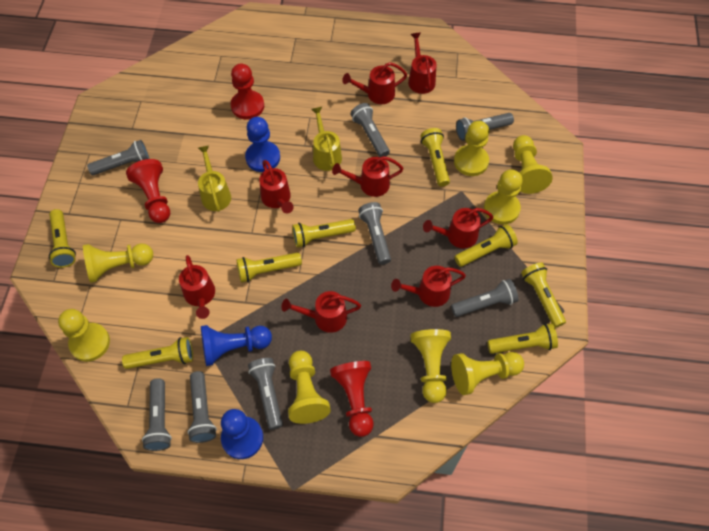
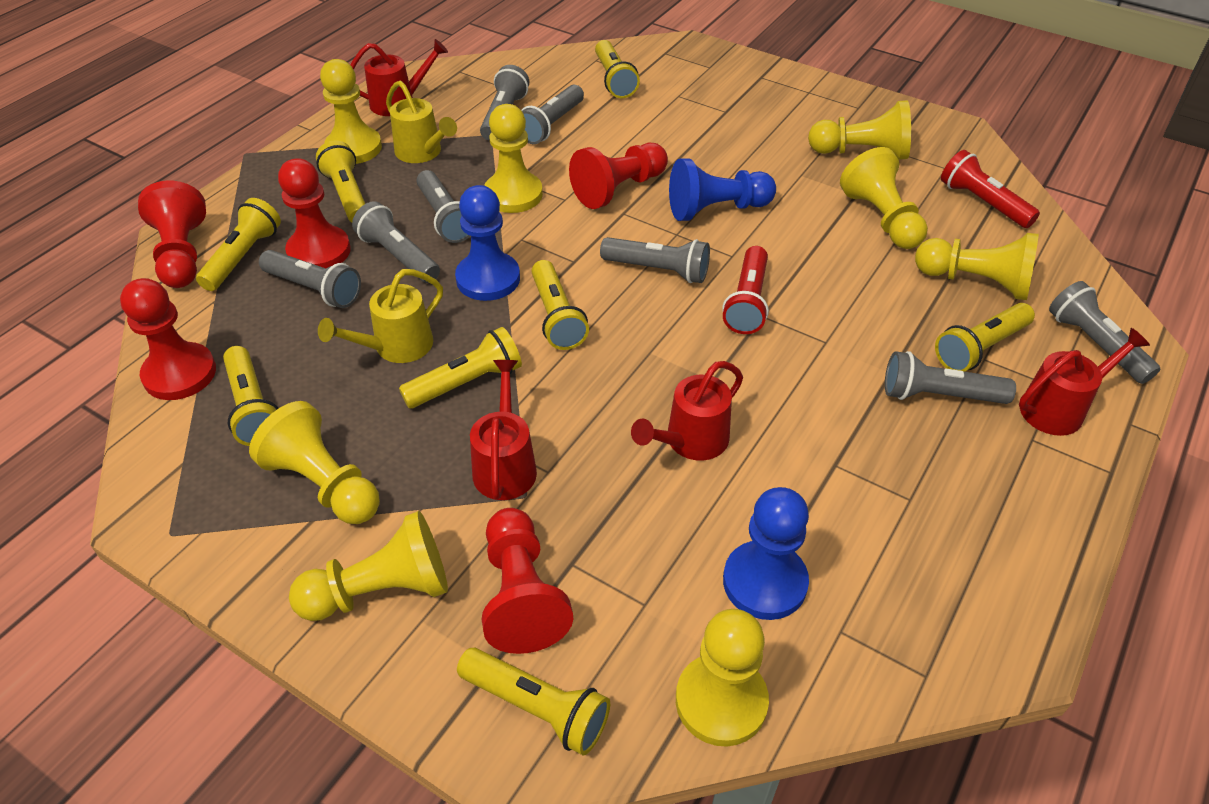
red flashlight: none = 0 -> [722,246,769,334] [941,150,1040,228] = 2
red pawn: [126,159,170,223] [231,64,264,120] [330,361,374,437] = 3 -> [120,278,216,400] [138,181,206,288] [278,158,351,268] [482,508,573,654] [569,143,668,209] = 5
red watering can: [179,255,215,319] [259,160,294,214] [281,291,361,333] [332,156,404,197] [342,62,407,104] [391,266,466,307] [408,32,436,94] [423,208,493,249] = 8 -> [350,39,448,116] [470,360,537,500] [631,361,743,461] [1019,328,1150,436] = 4

